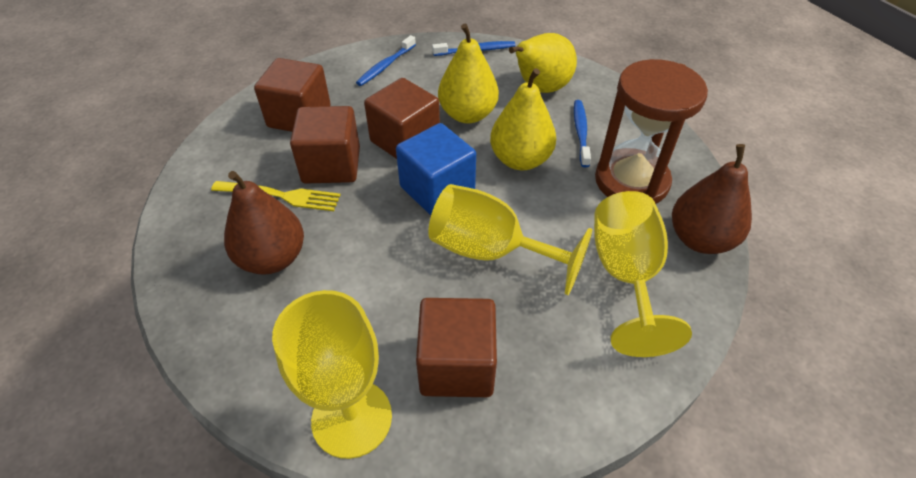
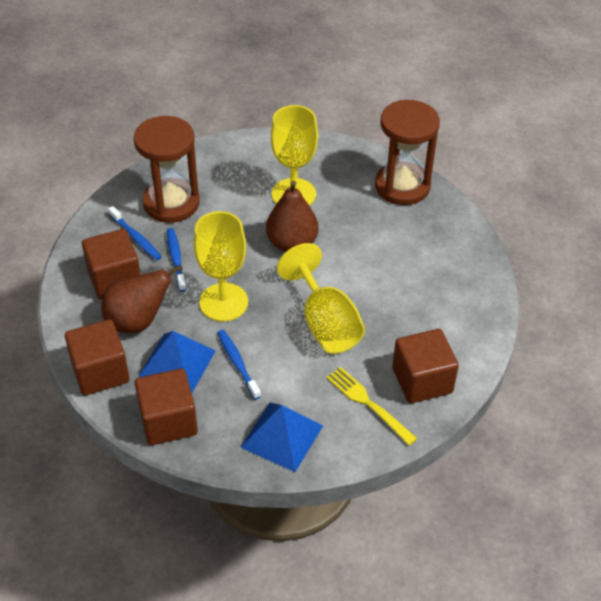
blue cube: [396,123,476,215] = 1 -> none = 0
blue pyramid: none = 0 -> [138,331,216,393] [240,403,323,472] = 2
brown hourglass: [595,59,708,204] = 1 -> [134,116,200,223] [375,100,440,205] = 2
yellow pear: [438,23,499,123] [490,68,556,170] [509,33,577,93] = 3 -> none = 0

